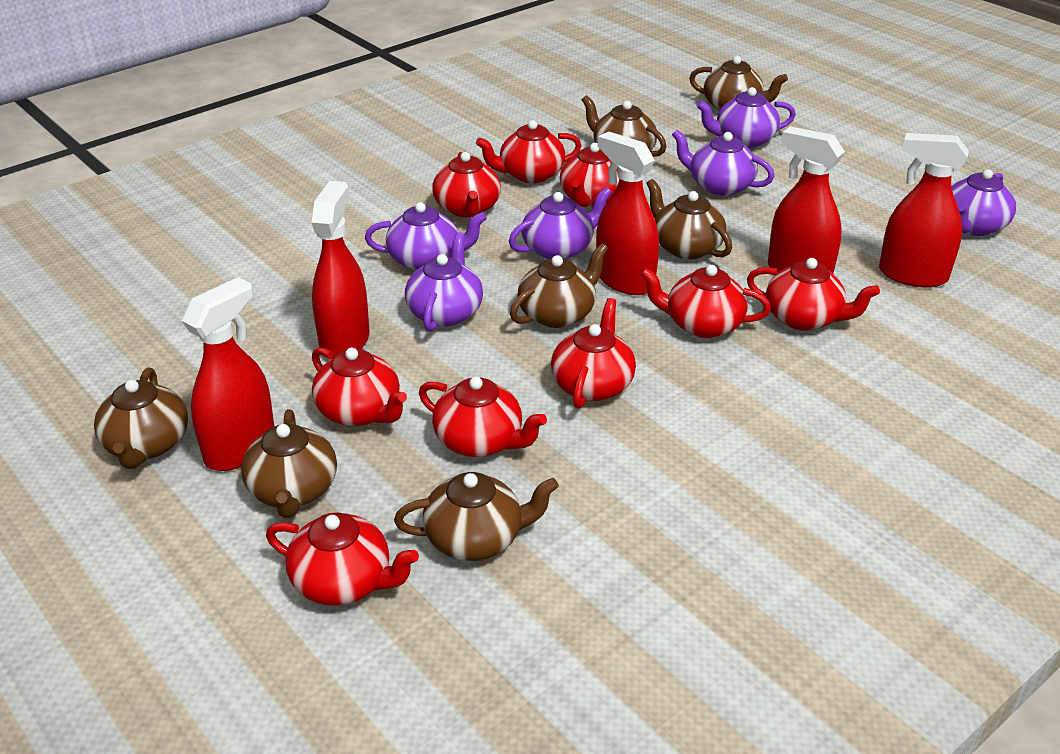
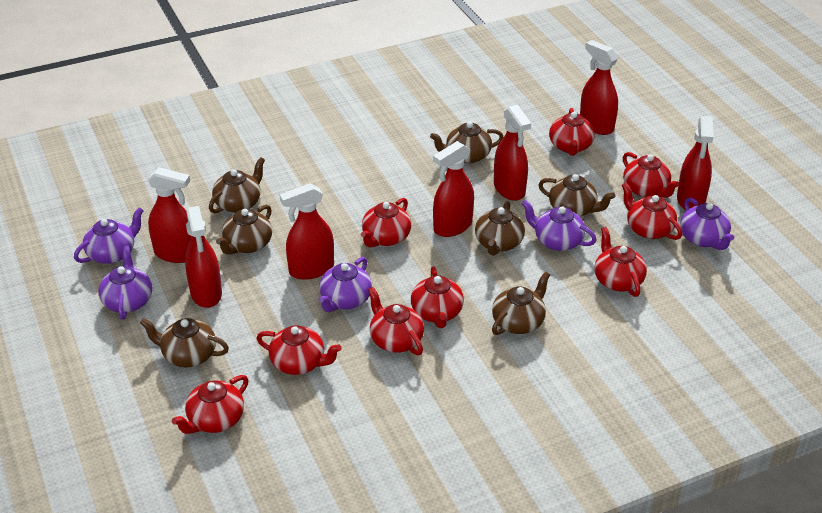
purple teapot: [365,202,487,271] [405,232,483,332] [509,187,612,259] [672,130,774,196] [697,87,796,148] [951,169,1016,236] = 6 -> [74,207,144,264] [98,245,152,320] [319,257,372,312] [522,200,596,251] [680,197,734,250] = 5
red spray bottle: [182,277,274,471] [312,181,369,360] [596,132,659,295] [768,126,845,273] [879,133,969,288] = 5 -> [148,167,191,263] [185,206,222,308] [279,183,334,280] [433,141,474,237] [494,104,531,201] [580,40,618,135] [677,116,714,210] = 7

